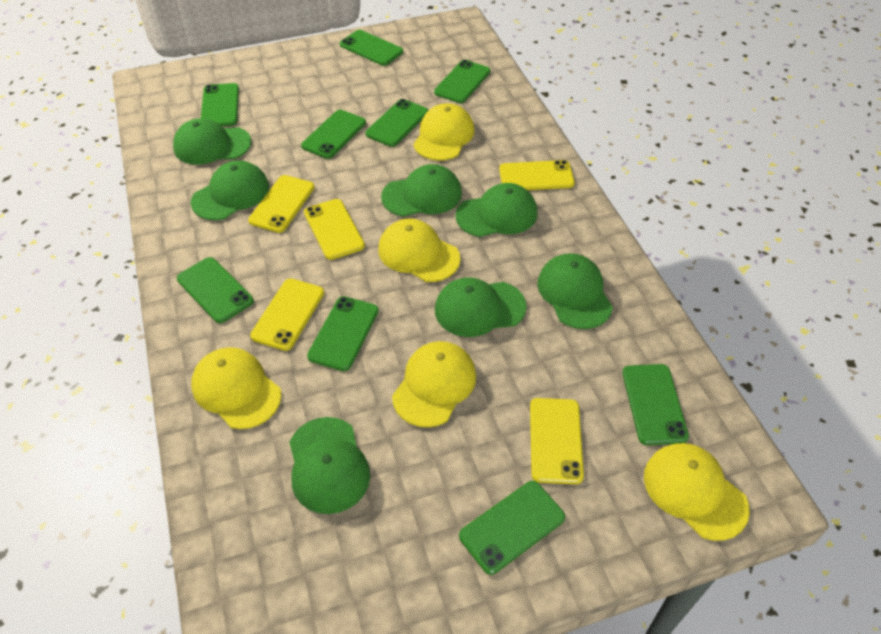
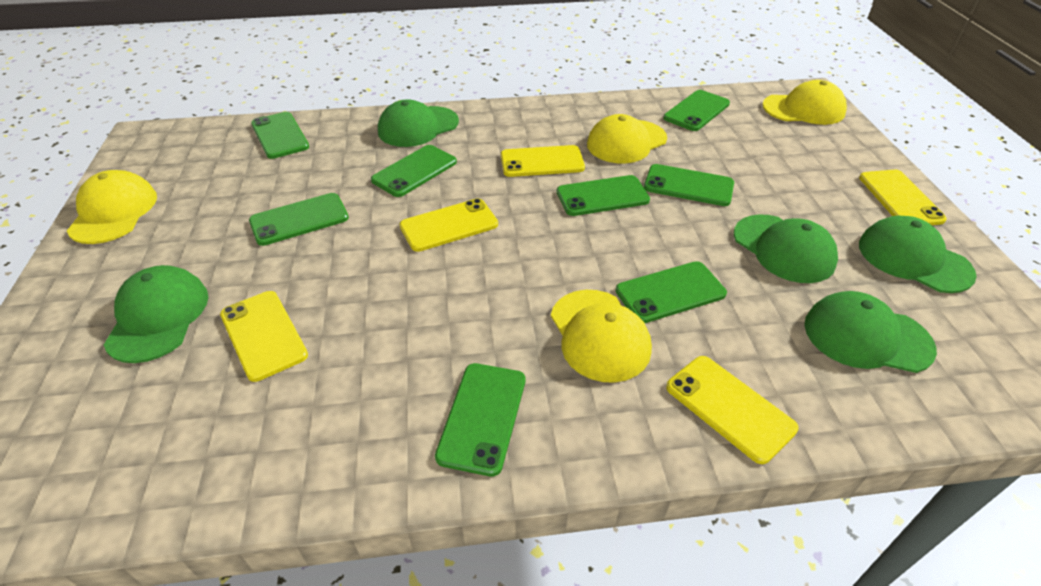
green cap: [173,118,251,165] [191,160,269,220] [289,417,370,514] [381,164,462,217] [435,277,527,337] [455,183,537,237] [538,253,613,329] = 7 -> [104,265,208,363] [378,99,459,147] [734,214,838,283] [805,291,937,373] [859,216,977,293] = 5
green phone: [177,257,254,323] [201,83,239,126] [301,110,366,159] [307,296,379,371] [340,30,403,66] [365,99,428,147] [434,60,490,103] [459,481,565,575] [622,364,689,445] = 9 -> [249,193,349,246] [251,112,309,159] [371,145,457,197] [435,363,525,476] [557,175,650,216] [616,261,727,323] [644,164,734,206] [663,90,730,131] = 8
yellow cap: [191,347,281,429] [378,219,461,282] [392,341,476,427] [413,103,475,161] [644,443,750,541] = 5 -> [67,170,157,244] [551,290,652,383] [587,114,667,163] [762,80,847,125] = 4

